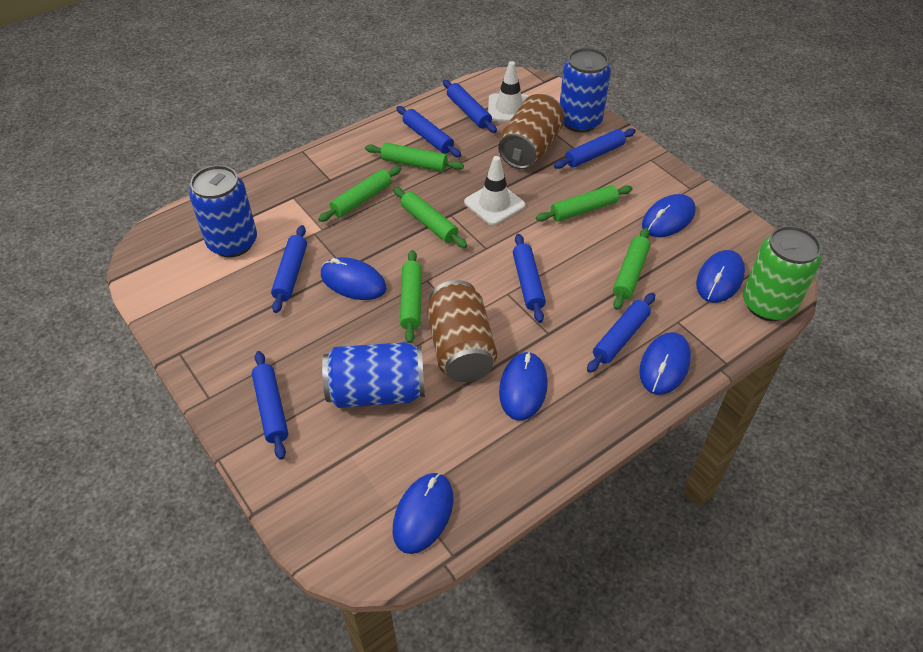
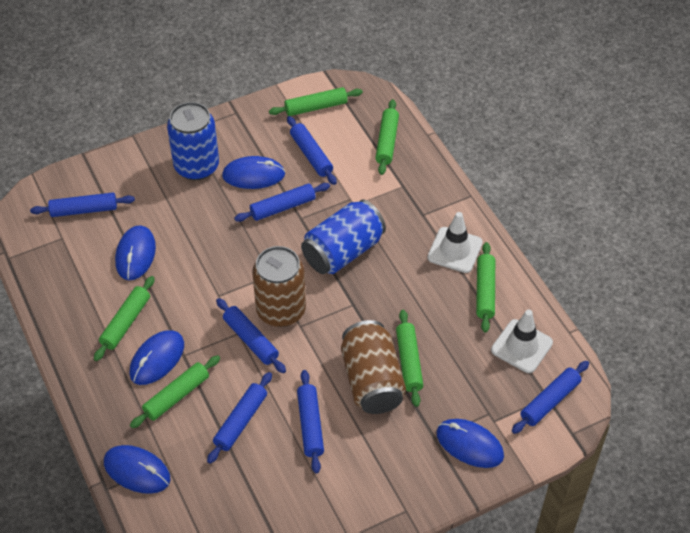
blue can: [189,165,257,257] [322,342,425,408] [560,48,611,133] = 3 -> [167,102,219,180] [301,199,386,274] = 2
blue mouse: [321,257,387,300] [393,473,453,554] [499,351,548,421] [639,332,691,395] [642,194,695,237] [696,250,745,303] = 6 -> [104,445,170,494] [115,225,156,280] [129,330,184,385] [222,156,285,189] [436,419,504,468] = 5
green can: [743,226,821,321] = 1 -> none = 0

